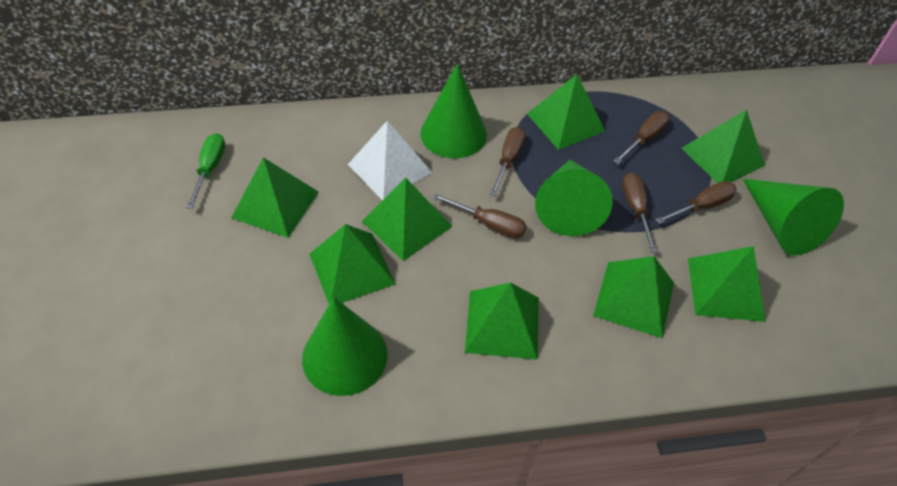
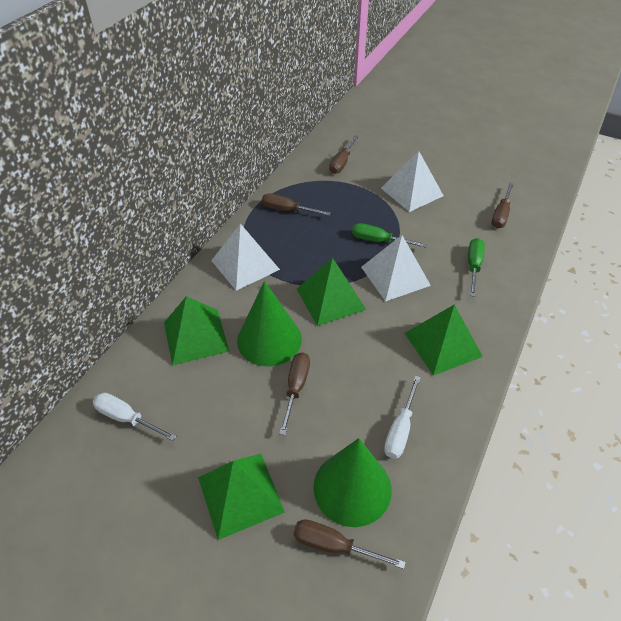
green cone: [302,297,388,396] [420,64,487,158] [535,160,613,236] [743,179,844,256] = 4 -> [237,281,302,366] [313,438,392,527] = 2
green pyramid: [231,157,319,238] [309,224,395,304] [362,178,452,261] [465,282,539,360] [527,74,605,150] [593,256,674,338] [681,109,765,183] [688,246,766,322] = 8 -> [164,296,229,365] [198,454,285,540] [297,258,366,326] [405,304,483,376] = 4
green screwdriver: [186,133,225,209] = 1 -> [352,223,427,248] [468,238,485,297] = 2
white pyramid: [348,121,432,200] = 1 -> [211,224,280,291] [361,235,431,302] [381,151,444,212] = 3
white screwdriver: none = 0 -> [92,393,176,441] [384,375,421,459] = 2

